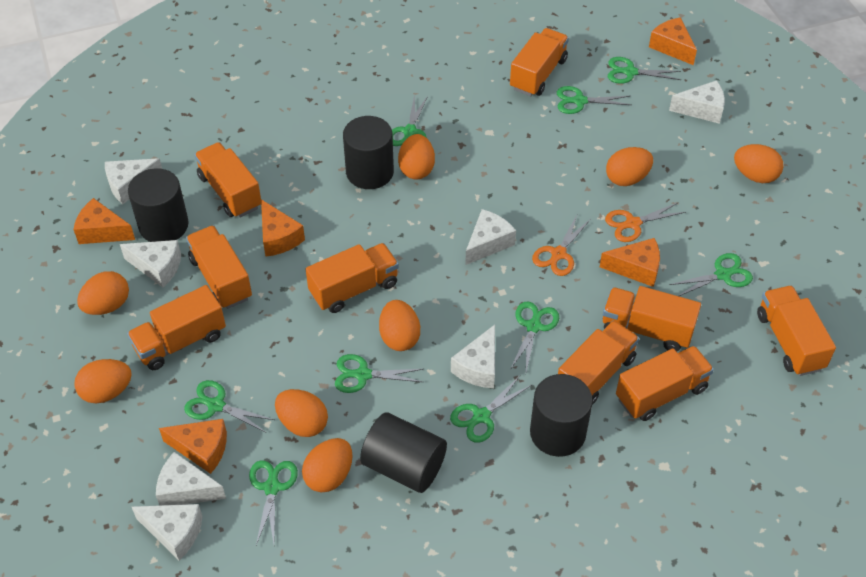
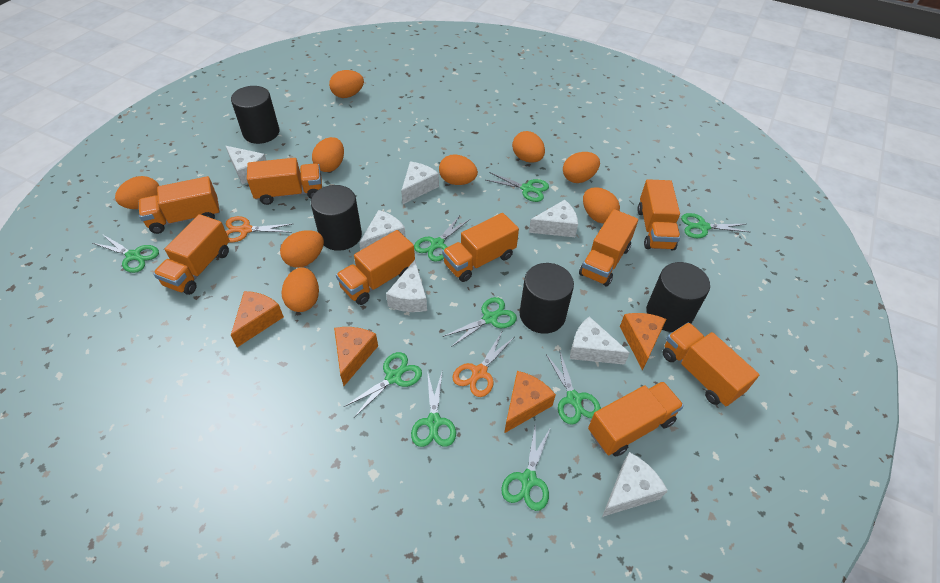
orange cheese: [73,198,135,244] [159,419,227,474] [261,199,305,257] [600,238,660,287] [649,17,697,65] = 5 -> [231,291,284,347] [334,327,378,386] [505,371,556,433] [620,313,666,371] = 4
orange egg: [74,359,132,403] [77,271,129,315] [275,389,328,437] [302,438,353,492] [379,300,420,351] [398,134,435,179] [606,147,653,186] [734,144,783,183] = 8 -> [115,176,159,209] [280,230,324,268] [282,267,319,312] [312,137,344,172] [329,70,364,98] [439,154,478,185] [512,131,545,163] [563,152,600,183] [583,187,620,224] = 9

